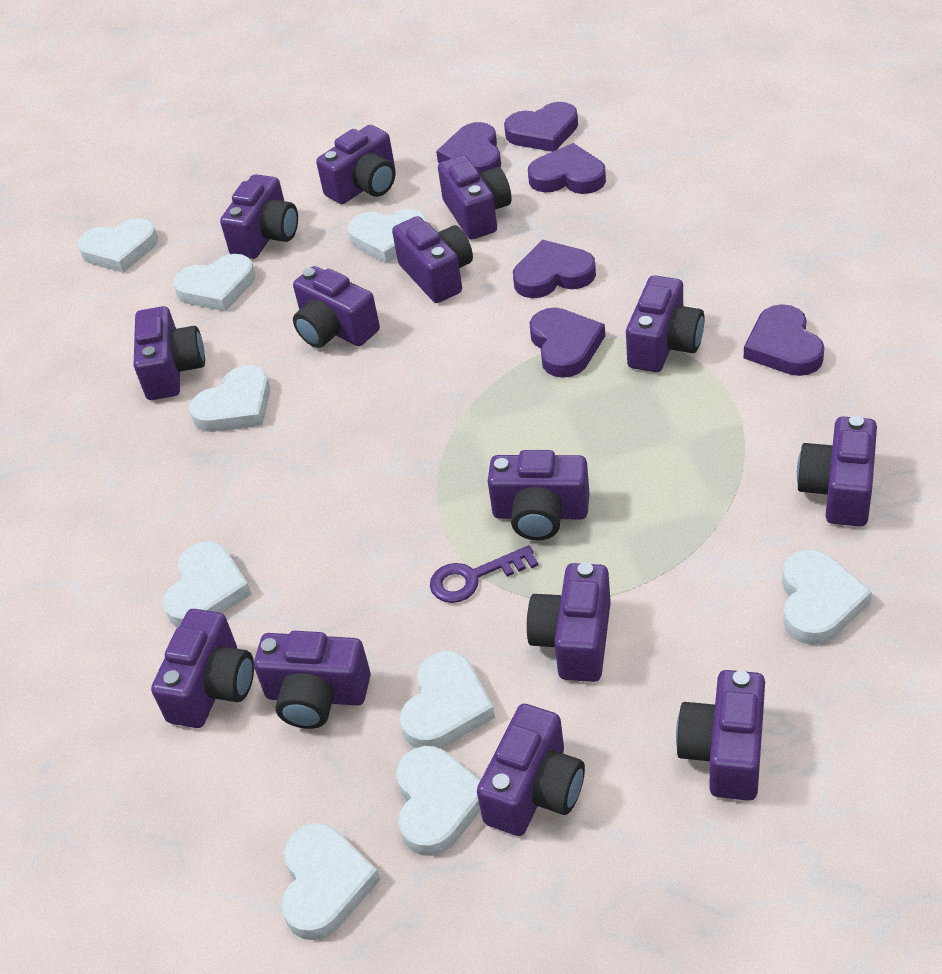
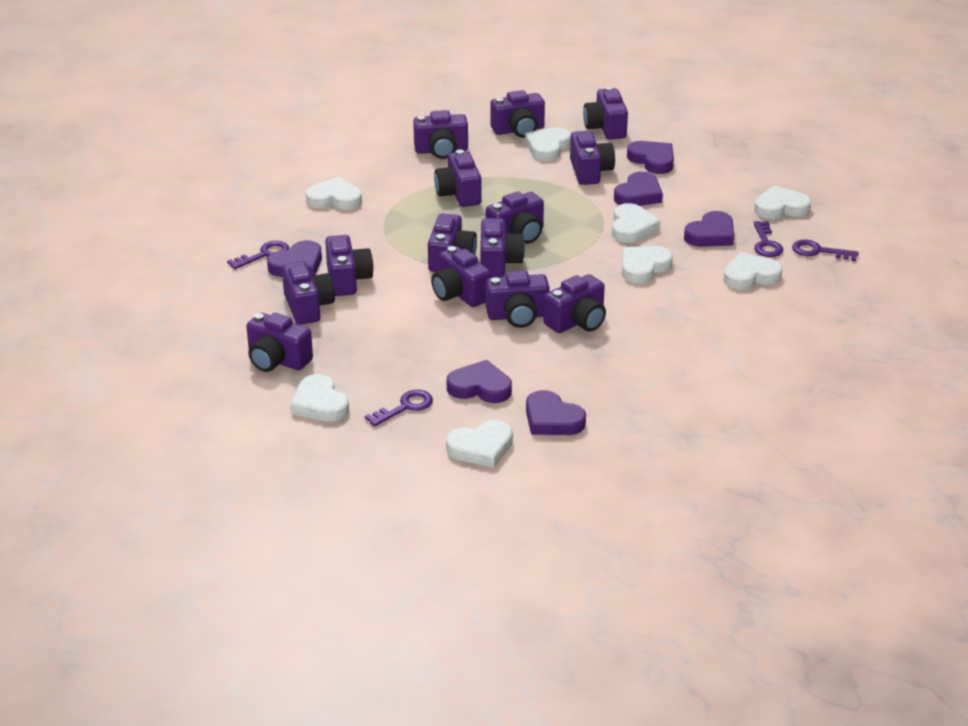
purple key: [430,545,538,603] = 1 -> [227,241,289,269] [365,390,433,427] [754,221,783,257] [792,239,859,261] = 4
white heart: [78,218,158,273] [163,541,251,628] [173,254,255,311] [189,365,271,432] [281,823,380,940] [348,209,427,264] [396,746,481,856] [400,651,495,748] [782,549,872,645] = 9 -> [290,374,349,422] [306,177,362,210] [446,420,513,468] [525,127,571,161] [612,203,660,243] [622,246,673,284] [723,252,783,290] [754,185,811,219] = 8

